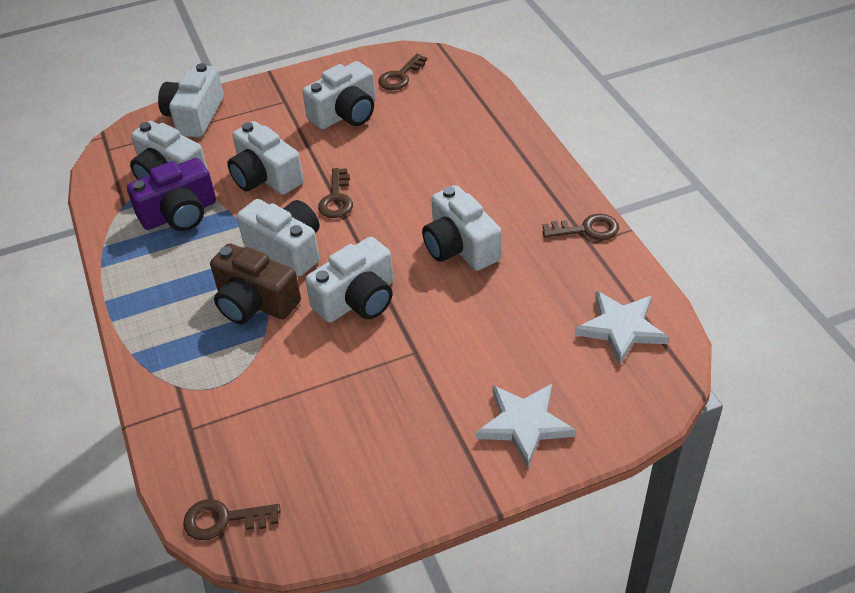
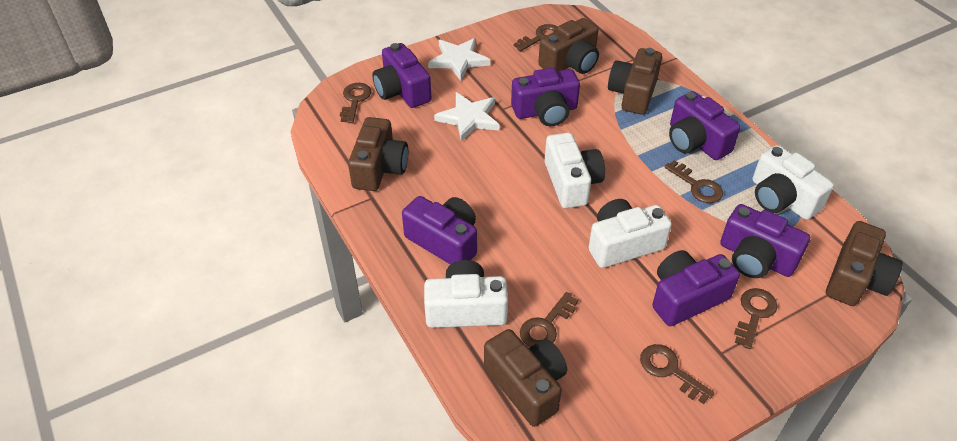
brown camera: [210,243,301,324] = 1 -> [348,117,408,191] [484,329,567,427] [538,18,599,74] [608,48,662,115] [826,221,903,306] = 5
brown key: [183,499,281,540] [318,168,353,218] [378,54,427,90] [542,214,619,240] = 4 -> [340,83,371,123] [514,24,558,51] [520,292,578,347] [640,344,715,404] [664,160,723,203] [734,288,778,349] = 6
purple camera: [127,158,216,231] = 1 -> [372,43,431,108] [402,196,477,265] [511,68,580,126] [652,250,740,326] [669,91,740,160] [720,204,810,278] = 6
white camera: [130,121,208,180] [158,63,224,137] [227,121,303,195] [237,199,320,276] [302,61,376,130] [305,237,393,323] [422,185,502,271] = 7 -> [424,260,508,328] [545,133,605,208] [588,199,672,268] [752,145,834,220] = 4

